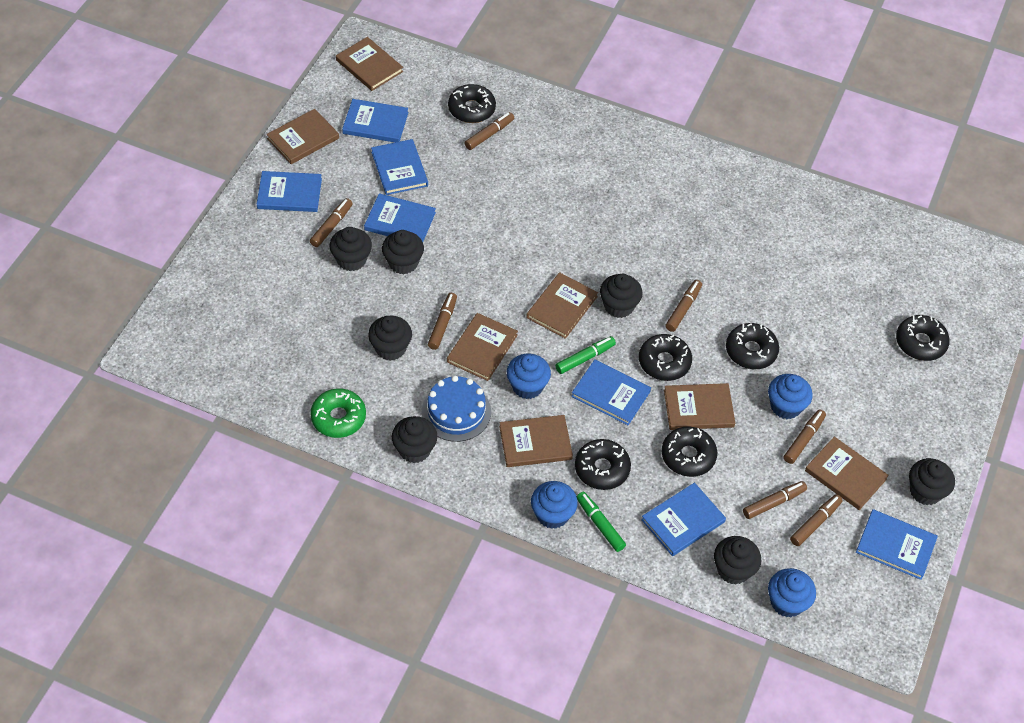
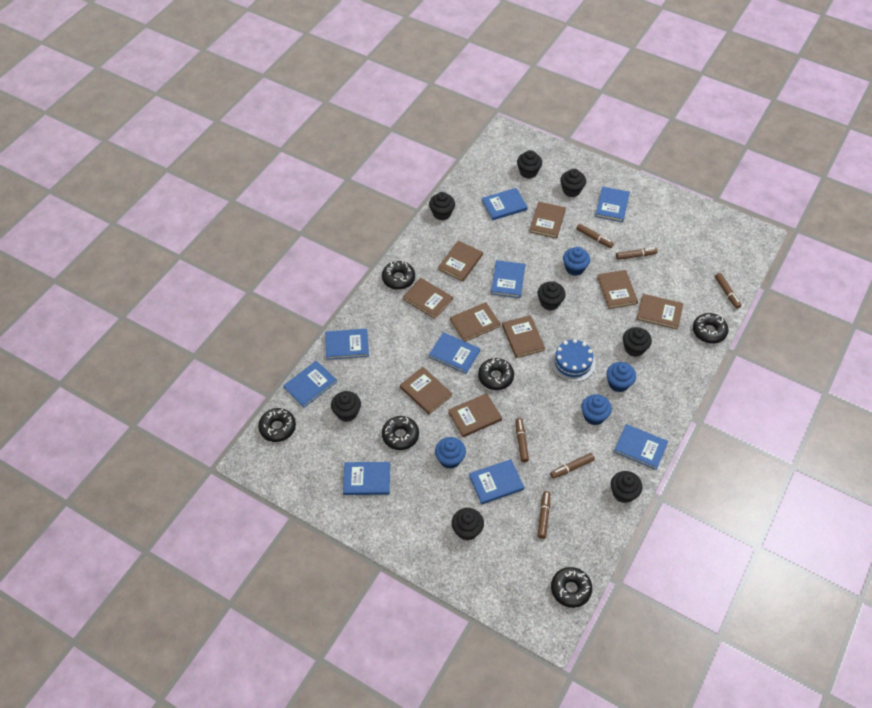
black cupcake: [330,227,372,271] [368,316,412,361] [382,230,424,274] [392,416,438,463] [600,274,643,318] [714,536,761,584] [909,458,955,505] = 7 -> [331,391,361,422] [429,192,455,221] [452,508,484,541] [517,150,542,179] [538,281,566,311] [560,169,586,197] [611,471,643,503] [623,327,652,357] = 8
blue book: [257,171,322,212] [342,99,408,142] [364,193,436,242] [371,139,428,195] [571,359,651,425] [641,482,726,556] [856,509,938,580] = 7 -> [283,361,337,408] [325,329,369,360] [343,462,390,495] [429,332,480,374] [469,459,524,504] [482,188,528,220] [491,260,525,298] [595,186,630,222] [614,424,668,470] = 9
brown book: [266,109,339,164] [336,37,403,91] [447,313,518,381] [499,415,573,467] [526,272,598,339] [664,383,735,430] [805,437,889,510] = 7 -> [400,367,452,414] [403,278,453,319] [438,241,483,281] [448,393,502,437] [450,302,501,342] [502,315,545,358] [529,202,566,238] [597,270,638,309] [637,294,683,329] = 9
brown marker: [310,198,353,247] [428,293,457,350] [465,112,514,150] [665,280,702,332] [743,481,807,519] [784,409,826,464] [790,494,843,546] = 7 -> [516,418,529,462] [538,491,550,539] [550,453,595,479] [576,224,614,248] [616,247,658,260] [715,273,741,309] = 6
green donut: [310,388,366,438] = 1 -> none = 0
green marker: [555,336,616,374] [577,492,626,552] = 2 -> none = 0

